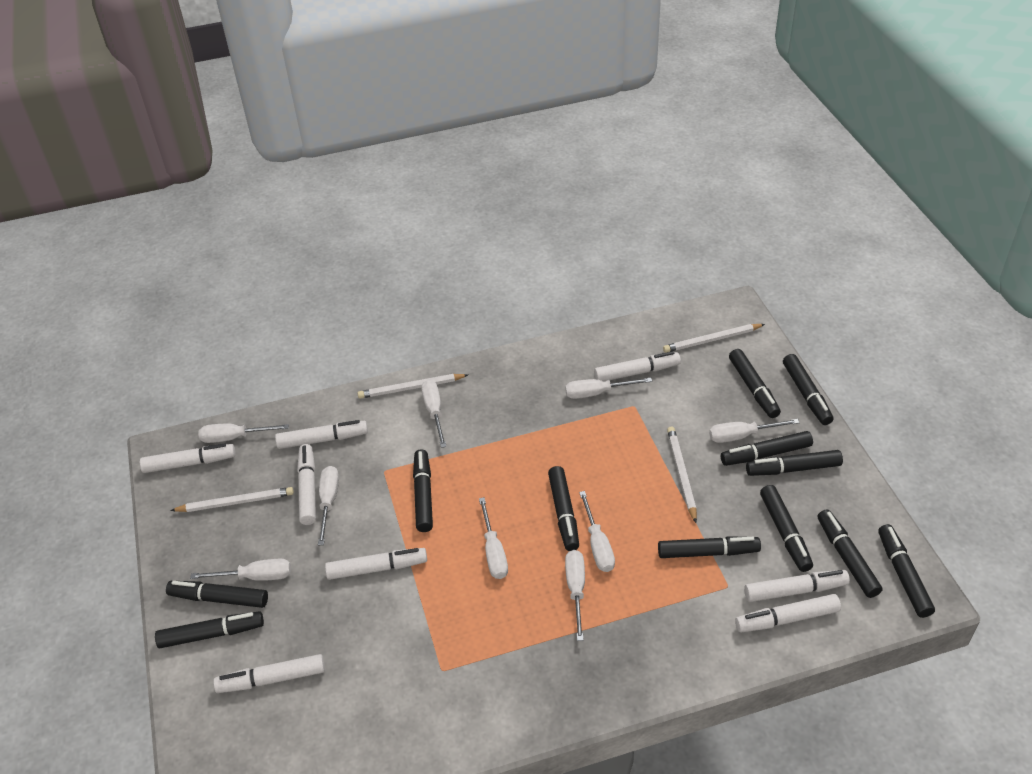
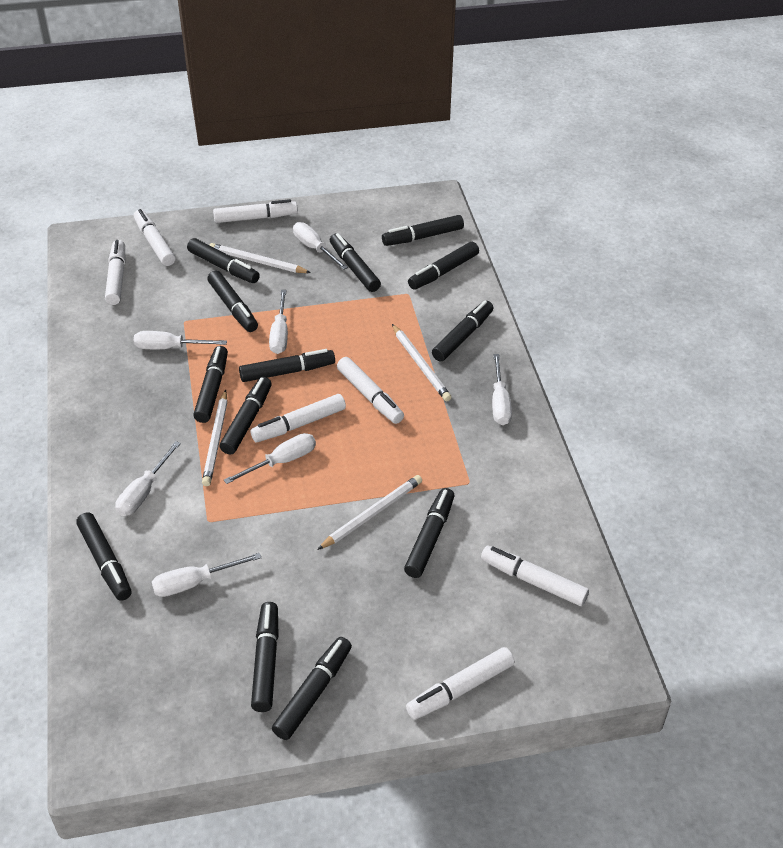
black marker: [155,611,264,648] [166,581,268,608] [413,449,433,532] [548,466,579,551] [658,536,761,558] [721,431,813,466] [729,349,781,418] [746,450,843,476] [760,485,813,572] [783,354,834,425] [818,509,883,598] [878,524,935,618] = 12 -> [76,512,132,601] [187,238,260,283] [193,346,228,423] [208,271,258,332] [220,377,272,455] [239,349,335,382] [251,602,279,712] [272,637,352,740] [330,233,381,292] [382,215,464,246] [404,488,455,578] [408,242,479,290] [432,300,493,361] = 13
white marker: [140,443,236,473] [213,654,325,693] [275,420,368,449] [297,444,316,525] [325,548,427,580] [594,351,681,381] [735,594,841,632] [744,570,850,602] = 8 -> [105,240,126,305] [134,209,175,266] [213,199,298,223] [251,394,346,442] [337,357,404,424] [406,647,515,720] [481,546,589,606] = 7
white screwdriver: [190,559,291,581] [198,424,289,443] [318,466,339,545] [421,380,447,448] [479,497,508,579] [565,378,652,399] [565,550,585,641] [579,491,615,572] [709,419,800,443] = 9 -> [115,441,181,516] [134,331,227,349] [152,553,262,597] [224,433,316,484] [269,290,288,354] [293,222,348,270] [492,354,512,425] = 7

